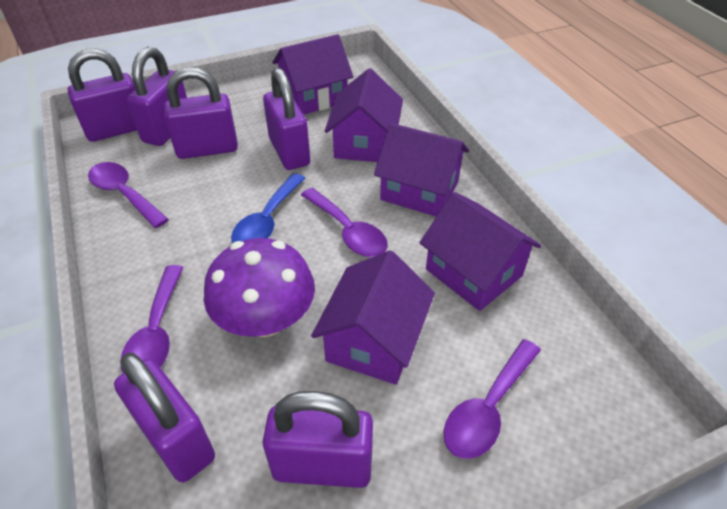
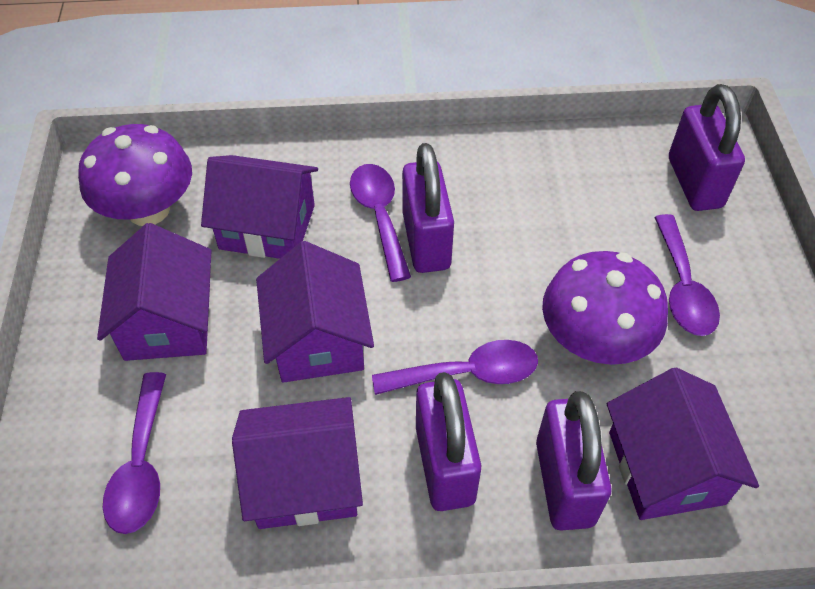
blue spoon: [231,173,305,243] = 1 -> none = 0
purple mushroom: [204,238,315,337] = 1 -> [78,124,192,226] [542,251,668,365] = 2
purple padlock: [68,49,137,142] [114,353,215,483] [127,47,187,146] [164,67,238,159] [263,67,310,170] [263,391,373,488] = 6 -> [402,143,454,273] [416,372,481,511] [536,391,612,531] [669,84,745,211] = 4

